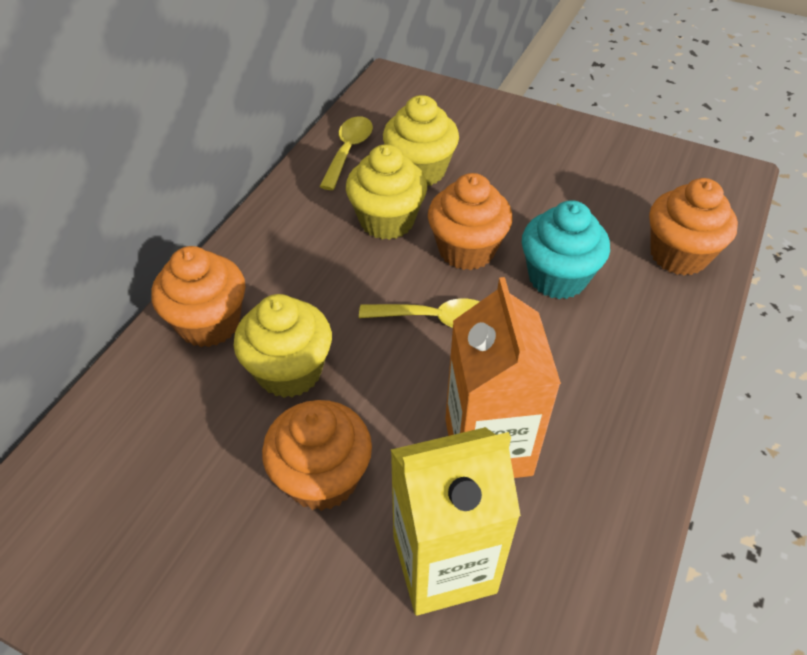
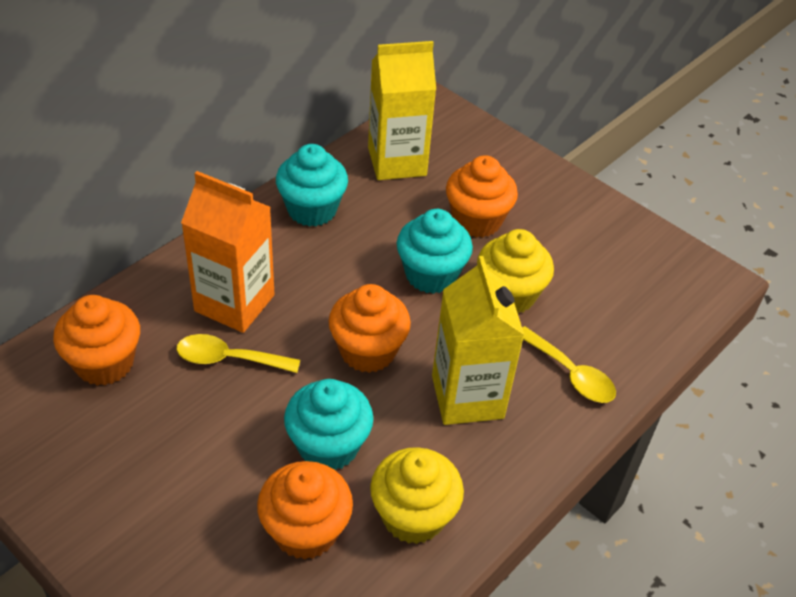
turquoise cupcake: [522,200,610,299] = 1 -> [276,144,348,227] [284,379,374,470] [397,209,473,294] = 3
yellow carton: [391,427,521,616] = 1 -> [368,41,436,180] [432,256,524,425] = 2
yellow cupcake: [234,294,332,398] [346,144,427,240] [383,95,459,186] = 3 -> [370,447,464,544] [477,229,554,314] = 2

